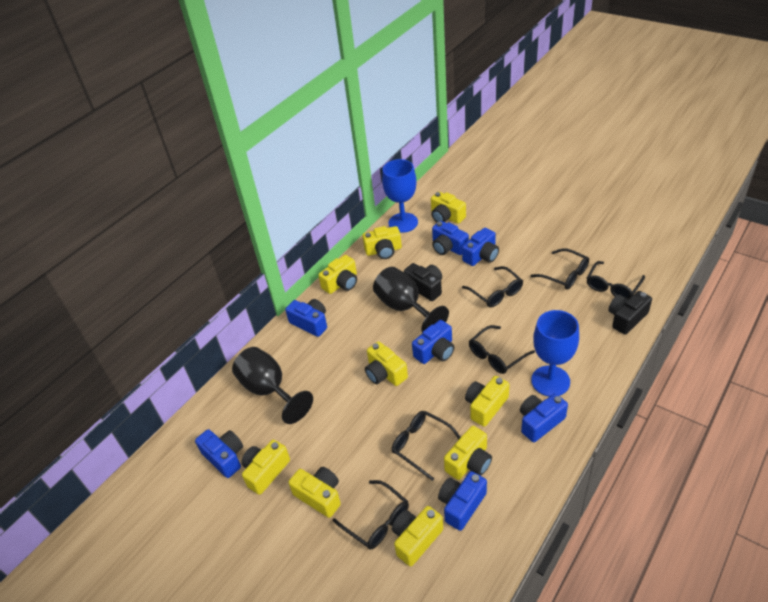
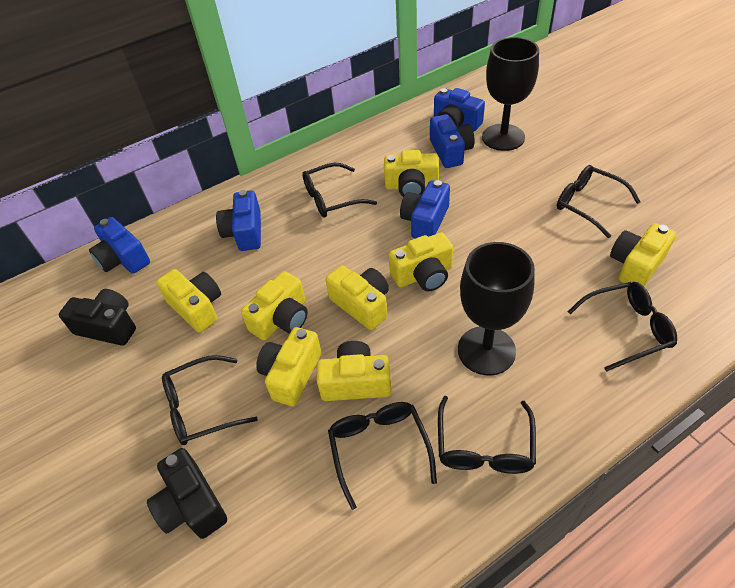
blue camera: [195,429,243,478] [285,299,327,337] [412,320,454,364] [432,221,469,255] [438,471,487,531] [462,228,499,266] [520,394,568,442] = 7 -> [89,217,150,274] [216,190,261,251] [400,180,450,239] [430,114,475,168] [434,88,485,131] = 5
blue goblet: [382,159,418,233] [531,310,579,397] = 2 -> none = 0
yellow camera: [242,440,290,495] [289,467,341,518] [318,255,357,294] [362,226,402,259] [365,341,408,386] [392,506,443,566] [431,192,466,224] [444,426,492,480] [465,376,509,427] = 9 -> [156,269,221,333] [241,271,308,340] [256,327,321,406] [317,341,391,401] [325,265,389,330] [384,150,439,197] [389,232,453,291] [610,223,676,286] = 8

